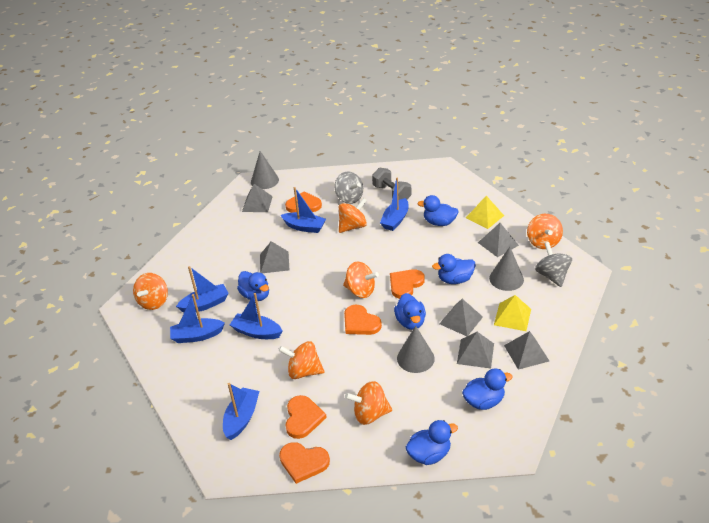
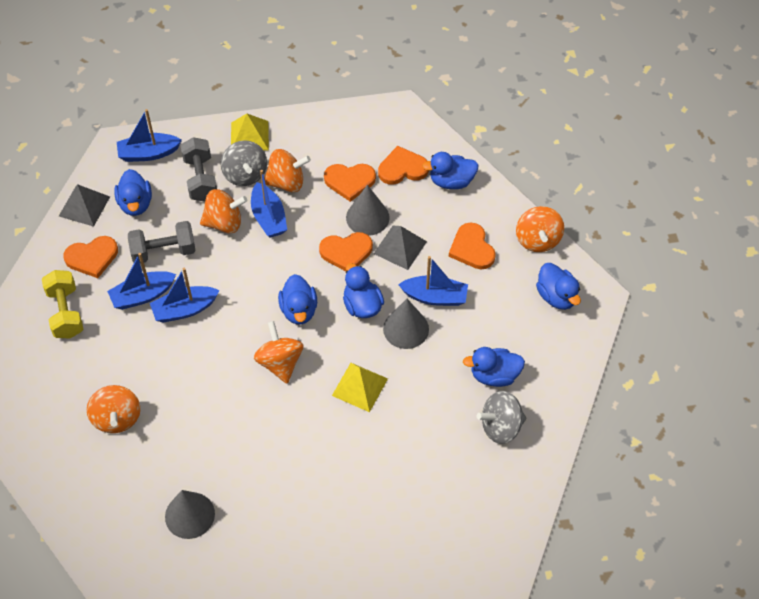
blue boat: [170,294,225,343] [176,266,229,313] [223,383,259,440] [230,293,282,339] [281,187,326,233] [380,178,408,231] = 6 -> [107,253,176,310] [117,109,182,162] [150,268,220,323] [251,170,287,238] [398,256,468,306] = 5
grey dumbbell: [372,168,411,200] = 1 -> [128,221,196,263] [181,137,217,202] = 2
grey pyramid: [242,184,273,212] [260,241,290,273] [439,299,483,336] [457,332,494,369] [478,223,519,257] [504,331,549,370] = 6 -> [59,184,110,227] [374,226,427,270] = 2
orange spinning top: [133,273,168,310] [279,341,324,379] [339,198,367,233] [343,262,379,298] [345,381,392,425] [527,214,563,249] = 6 -> [87,385,141,433] [200,189,248,233] [254,321,304,384] [264,149,311,192] [516,206,564,252] = 5
yellow dumbbell: none = 0 -> [42,270,84,339] = 1

